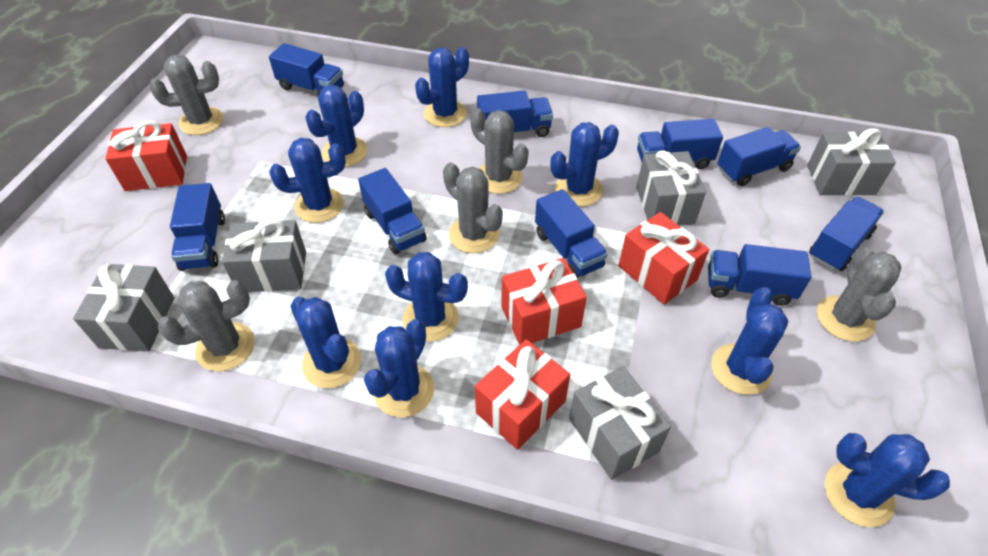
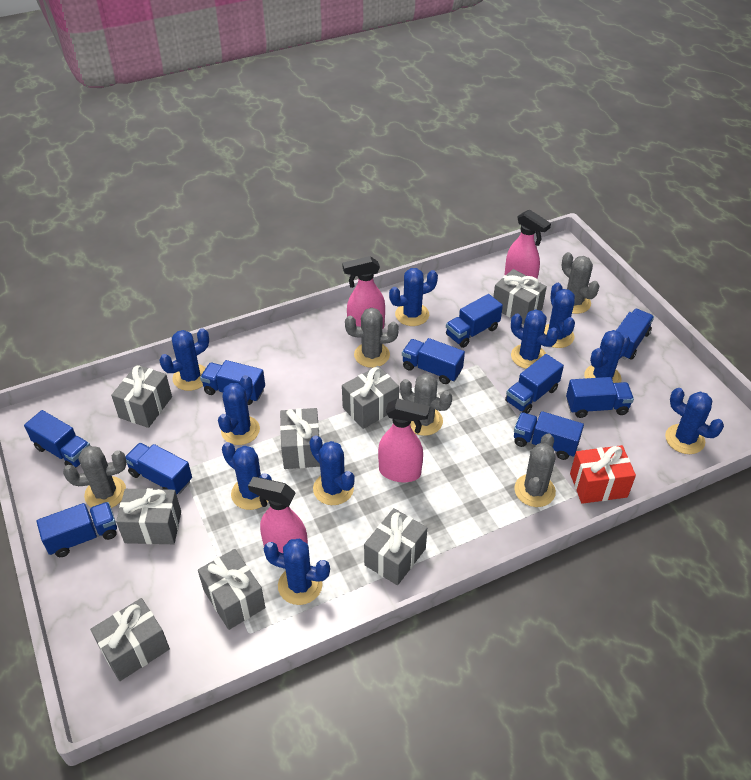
blue cactus: [270,138,346,223] [290,297,361,388] [305,85,368,167] [364,319,434,417] [385,252,468,342] [415,47,469,127] [550,122,619,206] [711,287,788,395] [825,433,950,527] = 9 -> [159,328,209,391] [218,375,260,445] [222,442,272,510] [263,539,330,605] [309,435,355,505] [389,268,438,326] [511,309,559,369] [544,283,575,348] [584,330,630,383] [665,388,724,454] = 10
blue truck: [170,183,225,271] [269,43,344,95] [358,168,427,254] [477,91,553,137] [535,189,608,278] [637,119,723,169] [708,244,812,306] [717,127,801,186] [809,197,884,271] = 9 -> [24,410,90,467] [36,502,117,557] [126,443,192,495] [200,360,265,405] [402,338,465,384] [446,294,503,348] [505,354,564,414] [514,411,584,460] [566,377,634,418] [616,309,654,360] = 10
grey gift: [73,264,174,352] [222,218,306,292] [569,366,671,480] [636,150,706,226] [807,128,896,196] = 5 -> [90,598,170,681] [111,365,172,428] [116,488,181,544] [198,549,265,630] [280,408,320,469] [342,366,399,429] [364,508,427,585] [493,269,547,325] = 8
pink spray bottle: none = 0 -> [248,477,308,553] [342,256,385,329] [378,398,430,482] [504,210,551,279] = 4
red gift: [105,120,187,191] [475,339,570,450] [501,258,587,345] [618,212,709,305] = 4 -> [570,445,636,504] = 1

